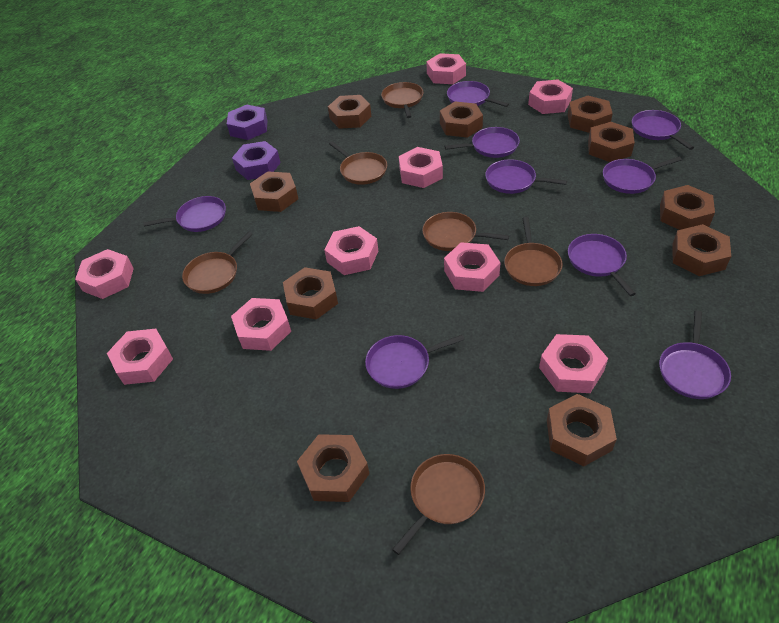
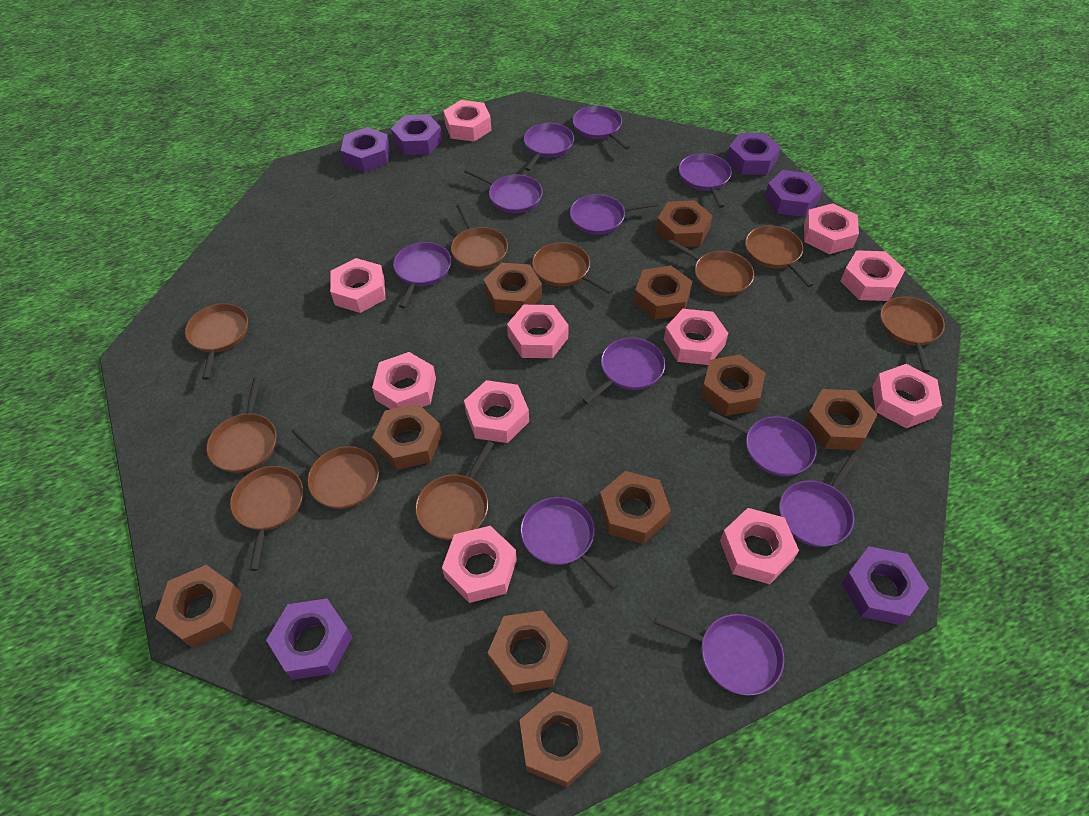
brown pan: [182,232,253,294] [329,141,387,185] [381,82,424,118] [392,454,485,555] [422,212,509,251] [504,217,563,286] = 6 -> [185,303,248,380] [206,378,277,473] [230,466,303,571] [292,427,379,509] [415,441,494,540] [451,204,508,270] [532,242,613,294] [668,239,754,296] [745,225,814,287] [880,297,945,373] = 10
pink nut: [75,249,134,299] [107,329,173,385] [231,298,291,351] [324,226,378,275] [399,147,443,188] [426,53,466,84] [444,242,501,292] [528,79,573,114] [539,334,608,393] = 9 -> [330,258,385,313] [372,352,436,409] [442,526,517,603] [443,100,491,142] [464,380,529,443] [507,305,569,358] [664,309,728,365] [720,508,799,584] [804,203,859,254] [840,250,905,301] [872,364,942,428] = 11
purple nut: [227,105,267,140] [232,141,280,180] = 2 -> [266,598,352,680] [341,127,390,172] [391,114,443,155] [727,133,781,175] [765,170,823,217] [842,546,929,625] = 6
purple pan: [143,196,226,232] [365,335,464,389] [444,127,520,158] [447,81,509,107] [485,159,567,194] [568,234,636,296] [603,157,682,194] [632,110,694,150] [659,310,731,399] = 9 -> [393,242,451,308] [464,168,543,213] [520,497,618,590] [524,123,574,171] [570,194,658,235] [573,105,630,149] [582,338,665,404] [654,614,784,695] [679,153,732,208] [708,411,817,476] [779,454,858,547] = 11

